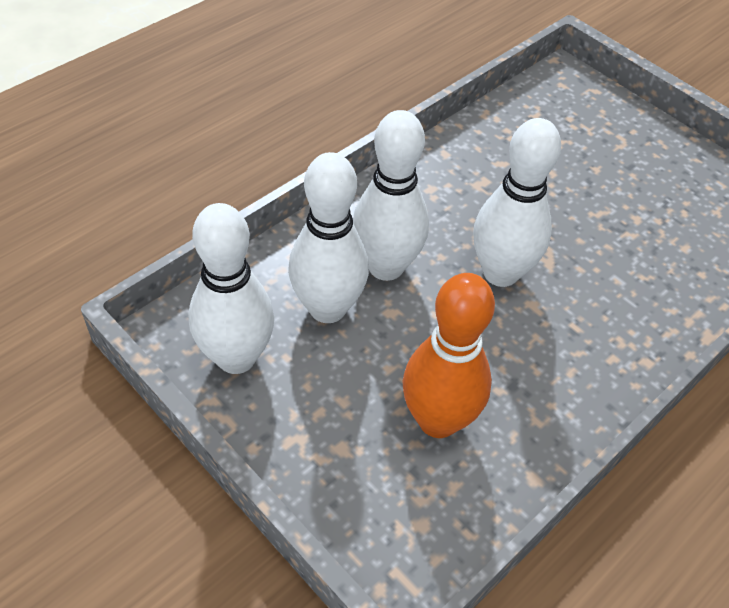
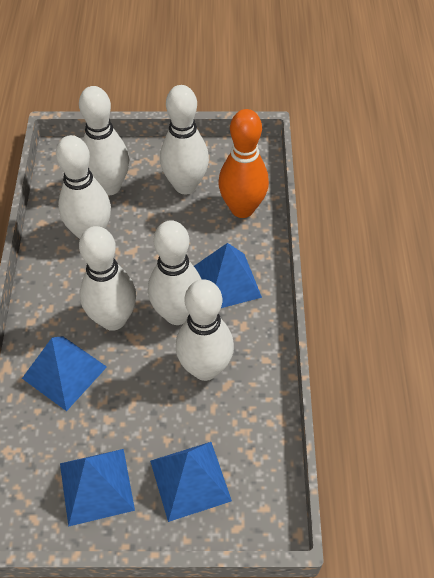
blue pyramid: none = 0 -> [22,336,107,411] [60,449,135,527] [150,442,232,522] [194,243,262,308] = 4
white bowling pin: [188,203,274,374] [288,152,369,323] [353,110,429,281] [473,118,561,287] = 4 -> [56,135,111,239] [79,86,129,196] [79,226,136,331] [148,220,201,325] [160,85,209,194] [176,279,234,381] = 6

